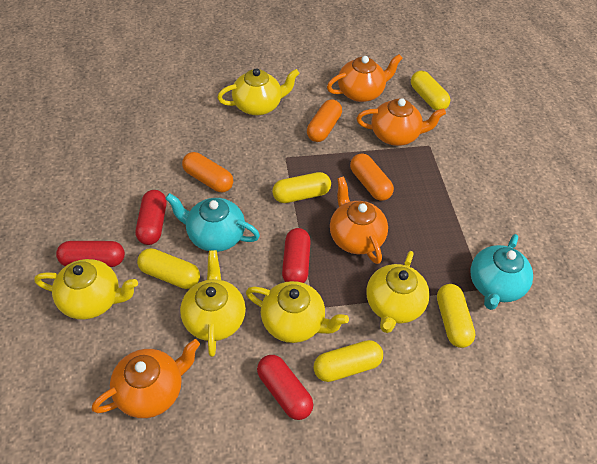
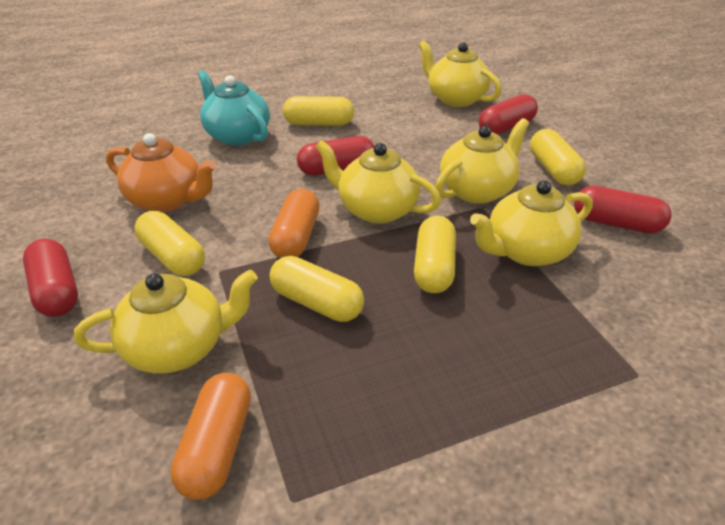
orange capsule: [182,152,233,192] [307,99,342,142] [350,153,394,201] = 3 -> [170,373,251,500] [268,189,319,258] = 2
orange teapot: [91,339,200,418] [327,54,403,102] [330,177,388,264] [357,98,446,146] = 4 -> [106,133,216,212] = 1
turquoise teapot: [165,193,260,252] [470,234,533,310] = 2 -> [198,70,270,146] = 1

